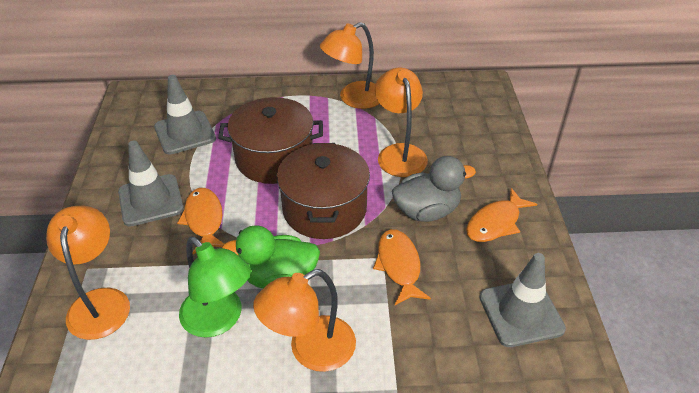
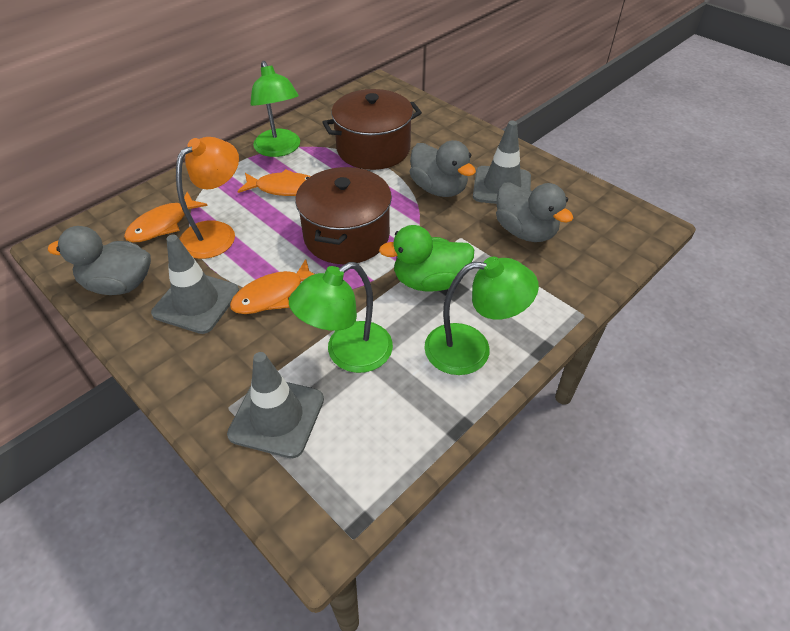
green lamp: [179,236,251,337] = 1 -> [250,61,300,157] [289,262,393,373] [424,257,539,375] = 3
grey duck: [392,156,476,222] = 1 -> [48,226,151,295] [410,140,476,197] [496,182,573,242] = 3
orange lamp: [46,206,130,340] [253,269,356,372] [320,22,379,109] [375,68,428,177] = 4 -> [176,137,239,259] = 1

